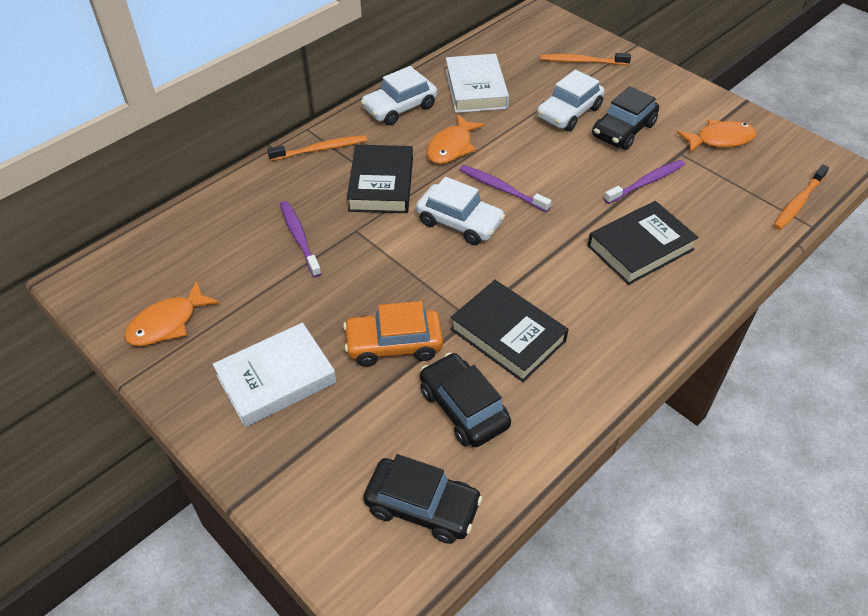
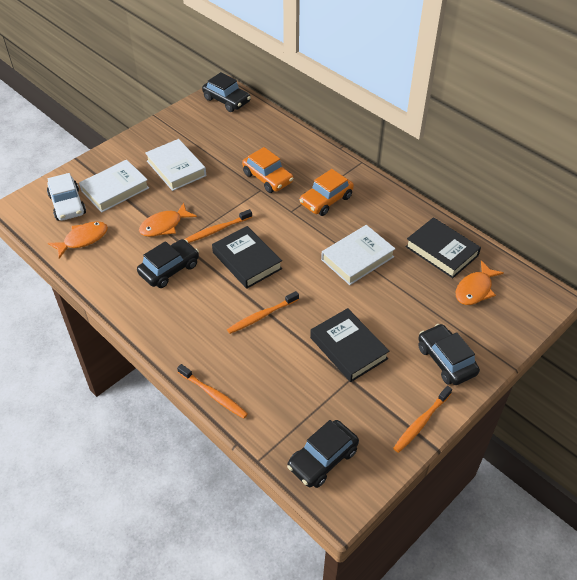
black car: [363,454,483,544] [420,353,511,447] [592,86,659,150] = 3 -> [137,239,199,288] [202,72,251,112] [287,420,359,488] [418,324,480,385] = 4
orange car: [343,301,443,367] = 1 -> [242,147,293,193] [299,169,354,216] = 2
orange toothbrush: [267,135,367,161] [540,53,631,65] [774,165,829,230] = 3 -> [177,364,248,419] [184,209,252,243] [227,291,299,334] [393,386,452,453] = 4
purple toothbrush: [280,201,322,277] [460,165,551,212] [604,160,685,204] = 3 -> none = 0
white book: [212,322,337,427] [446,54,509,113] = 2 -> [79,160,149,212] [145,139,206,191] [321,225,395,285] = 3
white car: [361,66,437,125] [416,177,505,245] [537,70,605,131] = 3 -> [47,173,86,221] = 1

